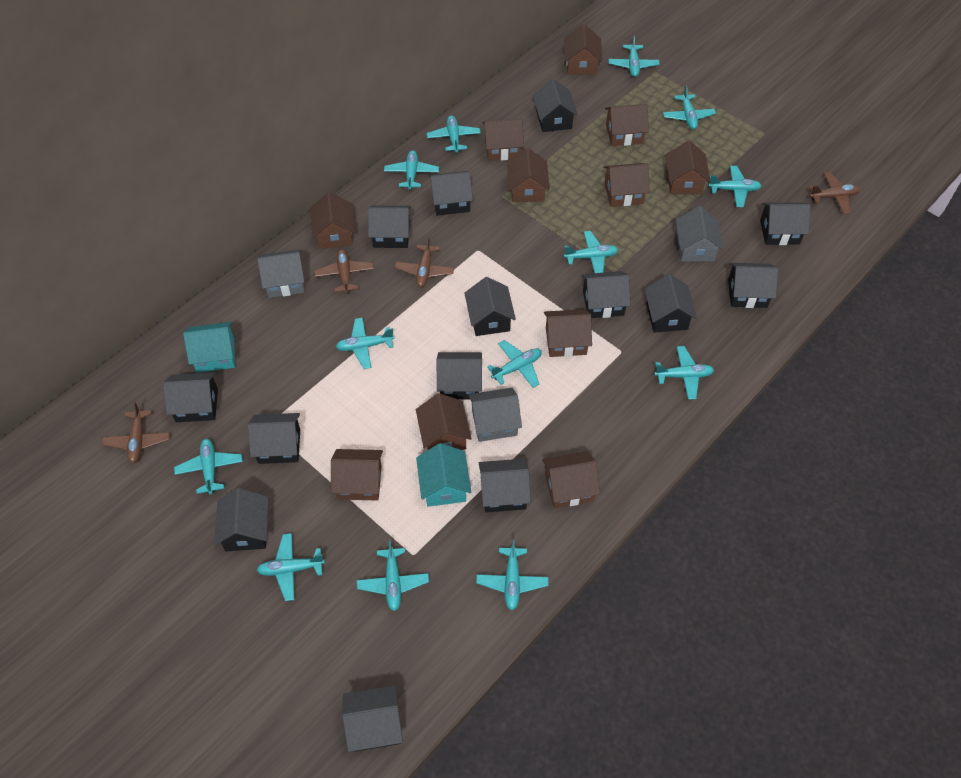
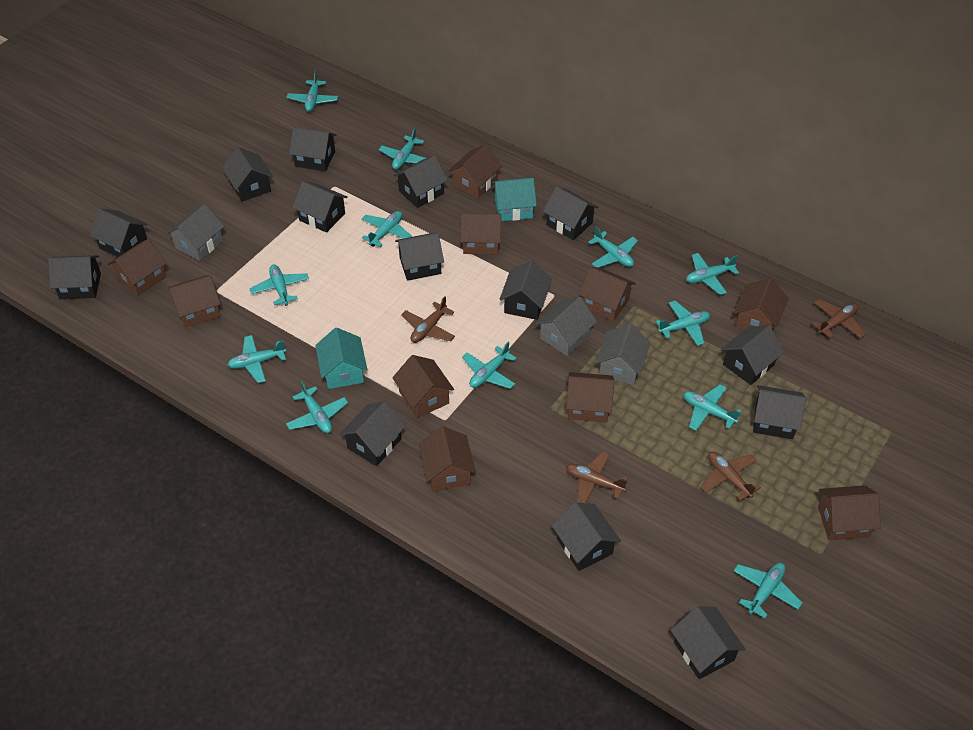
brown house: [310,192,355,249] [331,449,383,501] [416,393,471,450] [482,119,524,161] [507,148,550,202] [542,451,600,508] [544,309,592,357] [564,24,602,75] [603,163,650,207] [605,104,649,146] [666,140,710,194] = 11 -> [108,239,167,296] [168,275,221,328] [392,355,454,418] [419,426,476,491] [448,144,502,198] [460,213,501,254] [566,372,614,423] [579,267,636,321] [734,278,789,330] [818,485,880,540] = 10
turquoise plane: [174,439,243,495] [257,533,325,601] [336,318,394,369] [357,540,429,611] [384,150,439,190] [427,115,481,154] [476,539,548,610] [487,340,542,388] [564,231,618,273] [609,35,660,77] [654,346,714,400] [663,85,716,129] [708,166,761,207] = 13 -> [228,335,286,383] [249,265,309,306] [286,71,338,112] [286,381,348,433] [362,211,412,247] [379,128,426,170] [462,342,517,389] [588,226,638,267] [655,301,710,346] [683,384,742,431] [686,253,739,295] [734,562,803,618] = 12

